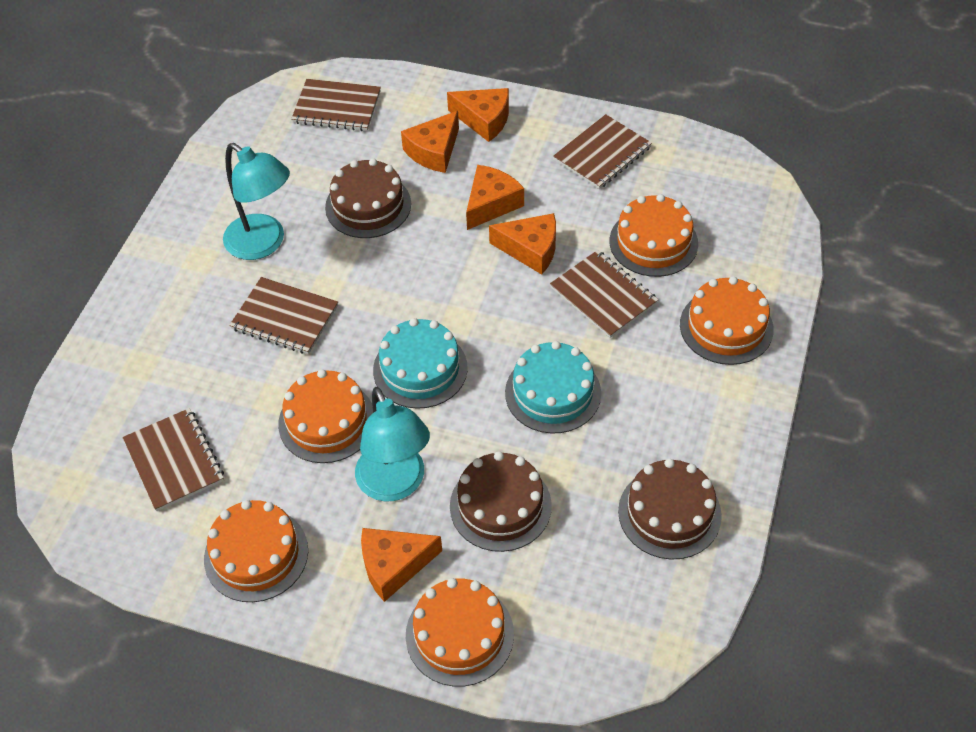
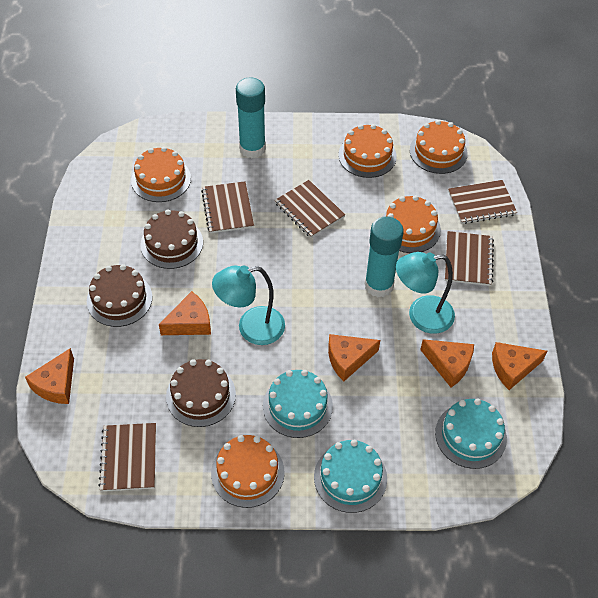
turquoise cake: [373,318,468,409] [505,341,601,434] = 2 -> [263,370,333,438] [314,439,387,513] [435,398,507,469] = 3
turquoise glue stick: none = 0 -> [236,77,266,159] [365,216,404,297] = 2

